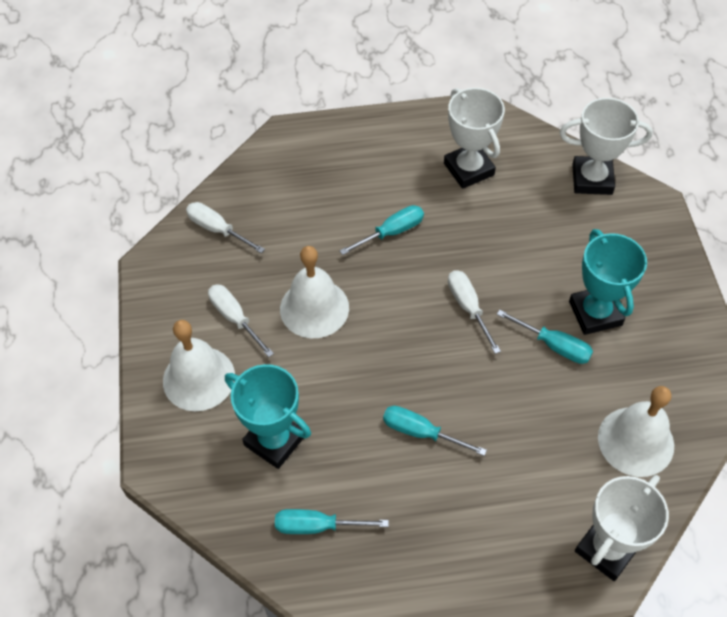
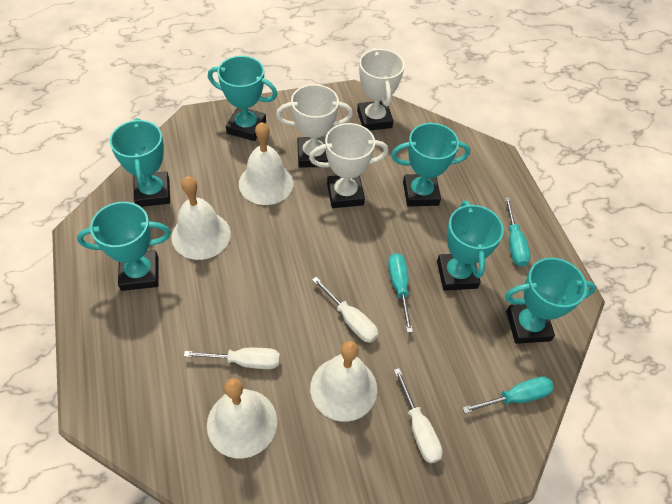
turquoise screwdriver: [275,509,389,534] [340,205,424,255] [383,406,487,456] [497,310,593,364] = 4 -> [388,253,413,333] [463,376,554,414] [505,198,530,267] = 3
turquoise trophy: [225,364,311,469] [569,229,647,335] = 2 -> [77,202,171,291] [109,118,170,207] [208,56,278,141] [391,123,470,206] [437,201,504,291] [505,258,596,344] = 6
white bell: [163,320,235,411] [280,246,349,338] [598,386,674,477] = 3 -> [172,176,231,260] [207,378,277,458] [239,122,294,205] [310,341,377,422] = 4

